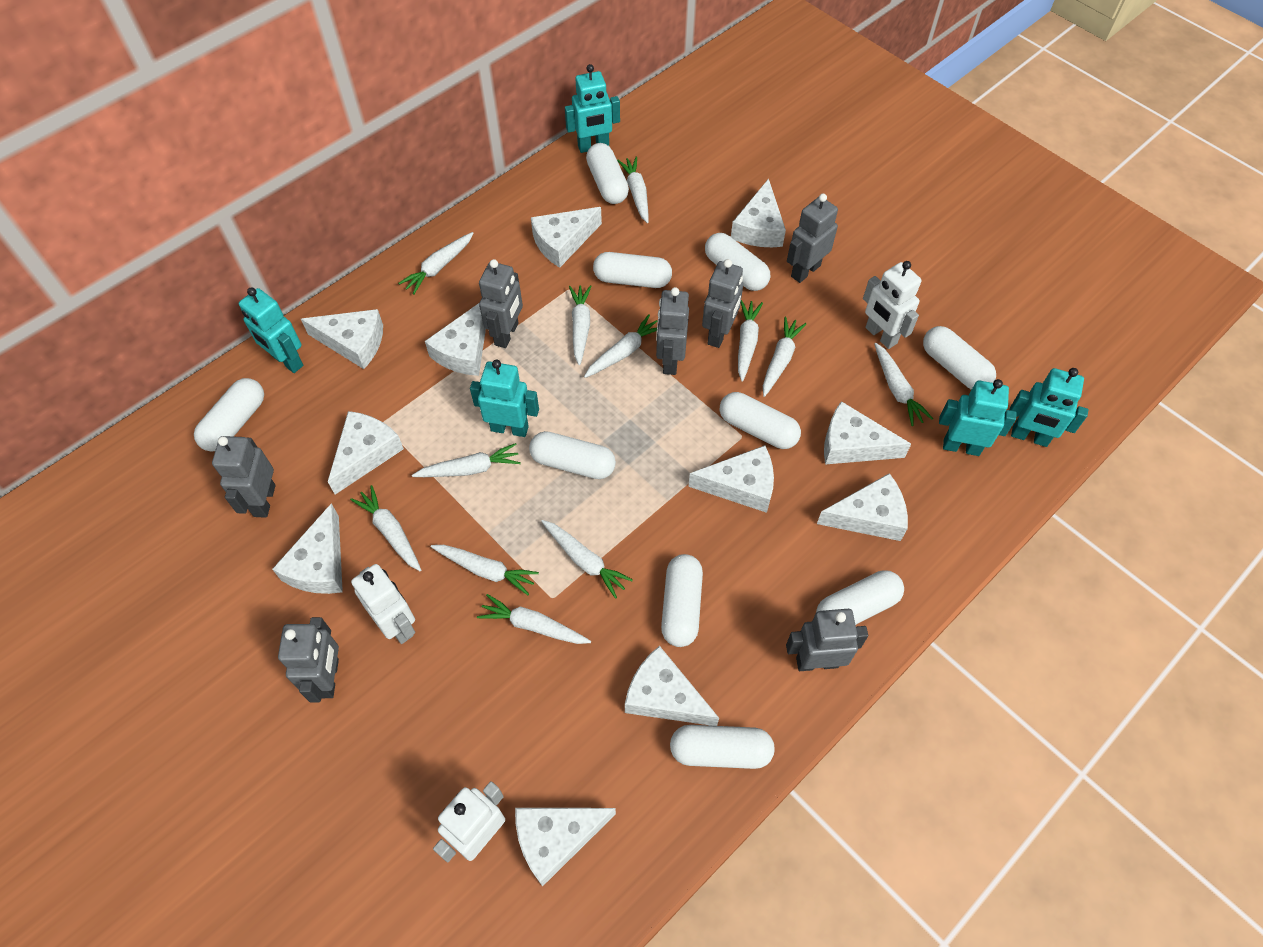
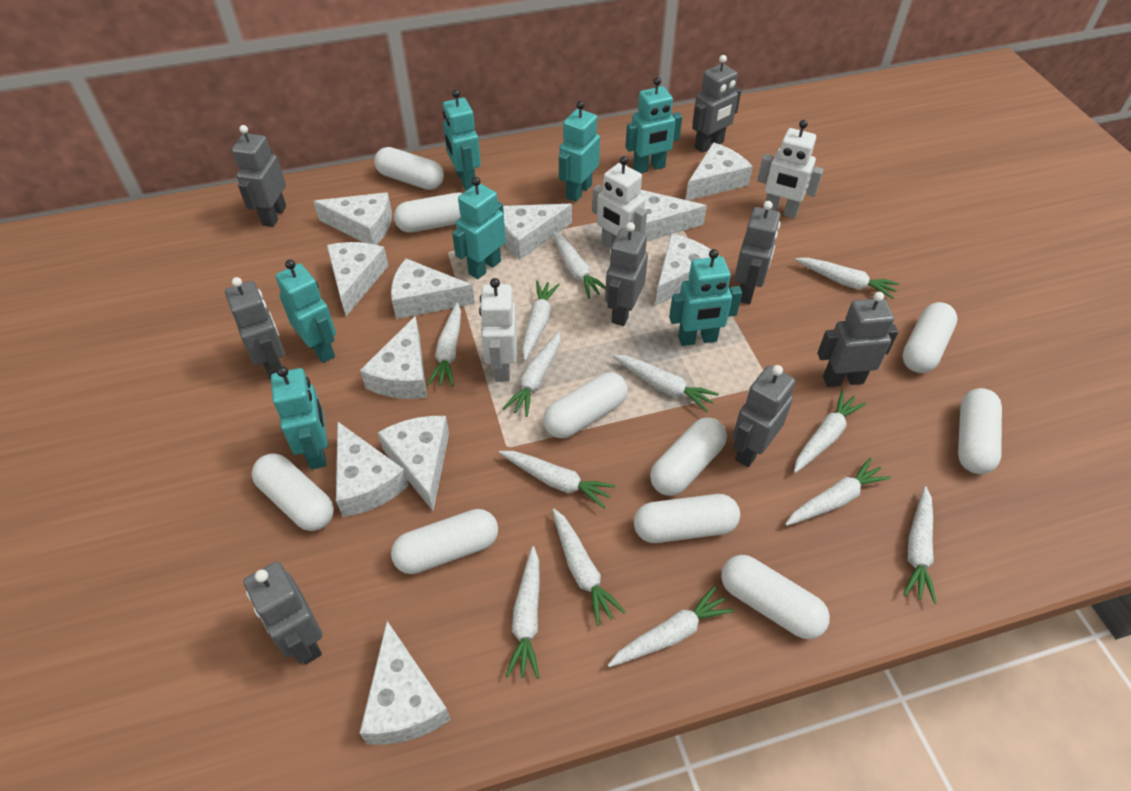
grey robot: [212,436,276,518] [278,617,339,703] [479,259,523,348] [656,287,689,375] [702,259,743,348] [786,609,868,671] [787,194,838,283] = 7 -> [225,277,285,380] [232,125,286,227] [244,562,323,664] [605,222,648,326] [692,55,741,153] [732,365,795,467] [734,201,781,304] [817,292,899,387] = 8
turquoise robot: [239,287,303,373] [470,360,539,437] [565,64,620,153] [939,379,1017,456] [1010,368,1089,447] = 5 -> [271,366,328,470] [275,260,336,363] [443,89,481,190] [452,177,506,279] [559,101,600,202] [626,77,682,173] [669,249,742,346] = 7
white carrot: [350,485,421,571] [398,232,473,295] [412,443,521,477] [431,545,539,595] [477,594,591,644] [541,520,633,599] [569,285,591,365] [584,314,657,378] [617,156,649,223] [738,300,763,382] [763,317,806,397] [874,343,933,426] = 12 -> [427,302,461,387] [499,451,616,508] [503,331,561,417] [505,546,540,679] [522,280,560,361] [552,231,606,299] [552,508,626,626] [608,585,734,667] [613,355,719,412] [785,457,891,526] [794,390,866,473] [795,258,899,299] [903,486,936,604] = 13

